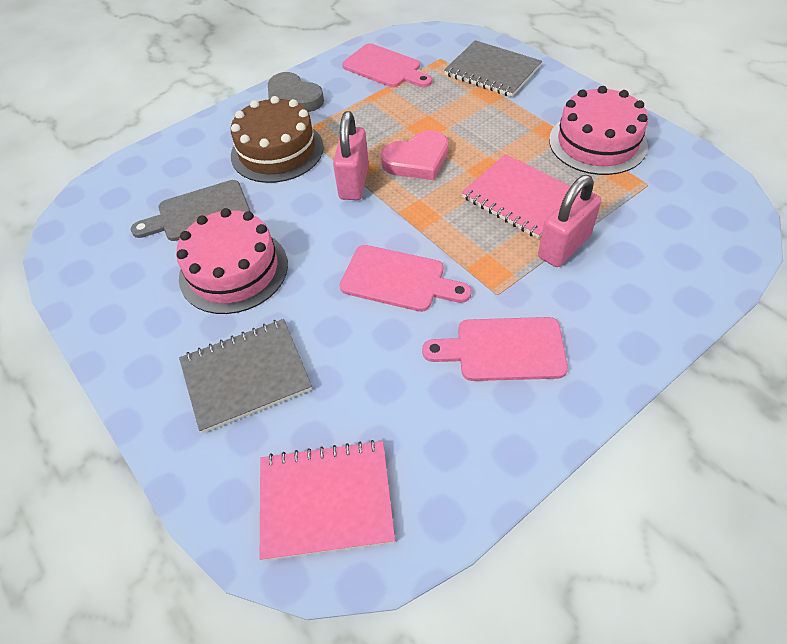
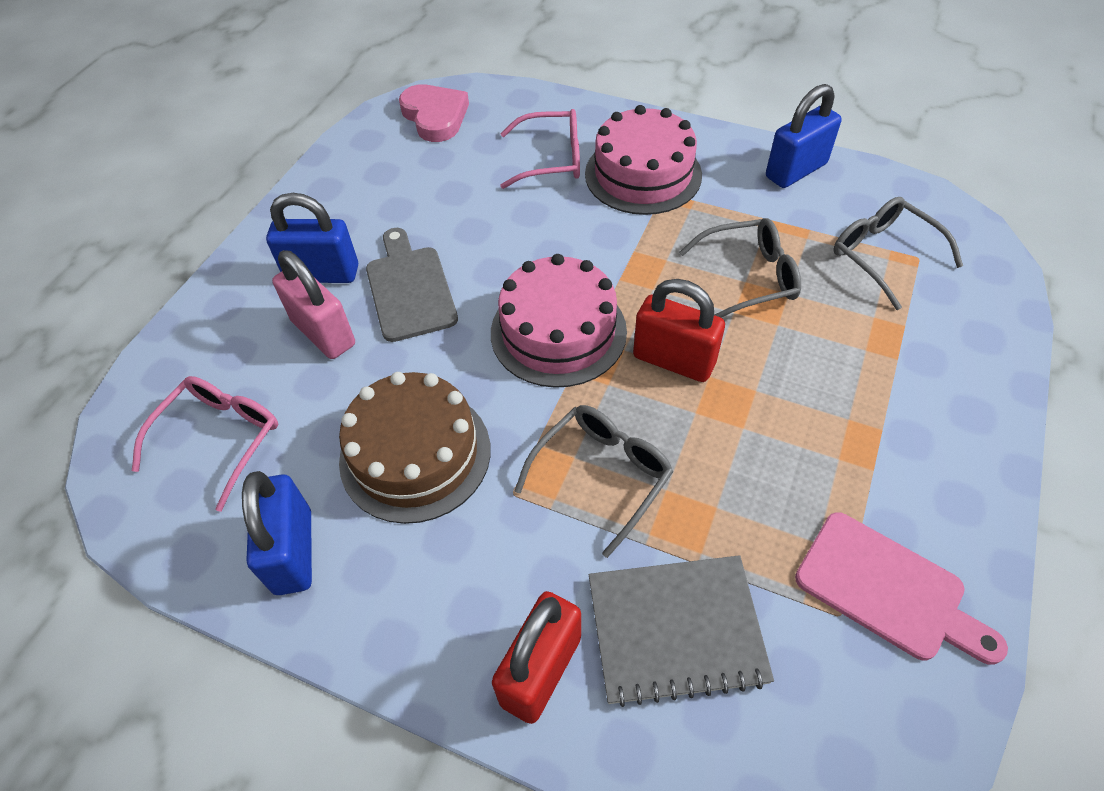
blue padlock: none = 0 -> [242,471,312,595] [266,193,358,283] [766,84,842,188] = 3
grey glasses: none = 0 -> [515,405,673,558] [679,218,801,318] [833,197,963,310] = 3
grey heart: [268,72,324,112] = 1 -> none = 0
grey notebook: [179,319,312,433] [444,40,542,97] = 2 -> [589,555,774,707] = 1
pink cutting board: [340,245,471,312] [342,43,432,87] [422,317,568,381] = 3 -> [795,512,1008,665] = 1
pink glasses: none = 0 -> [132,376,278,512] [500,109,580,189] = 2
pink notebook: [260,440,395,561] [461,154,571,239] = 2 -> none = 0
pink padlock: [333,111,369,200] [538,175,601,267] = 2 -> [272,250,355,359] = 1
red padlock: none = 0 -> [492,591,581,724] [633,279,725,382] = 2

